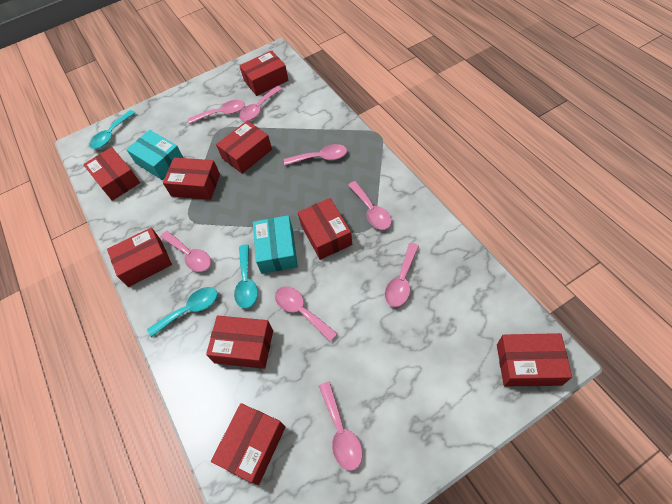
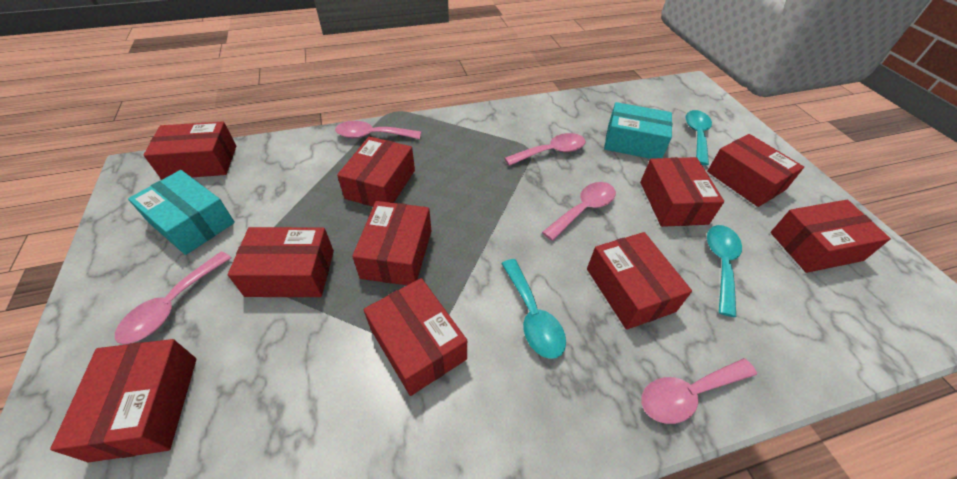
pink spoon: [161,231,211,272] [188,100,245,124] [239,86,282,121] [275,286,338,342] [284,144,347,165] [319,382,363,471] [348,181,392,230] [385,243,419,307] = 8 -> [115,251,232,344] [335,121,421,139] [504,133,585,166] [542,182,616,241] [641,358,757,424] = 5
red box: [83,147,140,201] [107,227,172,287] [163,157,220,200] [206,316,273,369] [211,403,285,485] [216,121,272,174] [239,50,288,96] [298,198,352,260] [497,333,572,386] = 9 -> [50,339,197,462] [144,122,236,180] [228,227,334,297] [337,136,415,206] [352,201,431,285] [364,278,467,396] [587,232,692,330] [640,157,724,227] [707,134,804,207] [770,200,891,273] = 10

